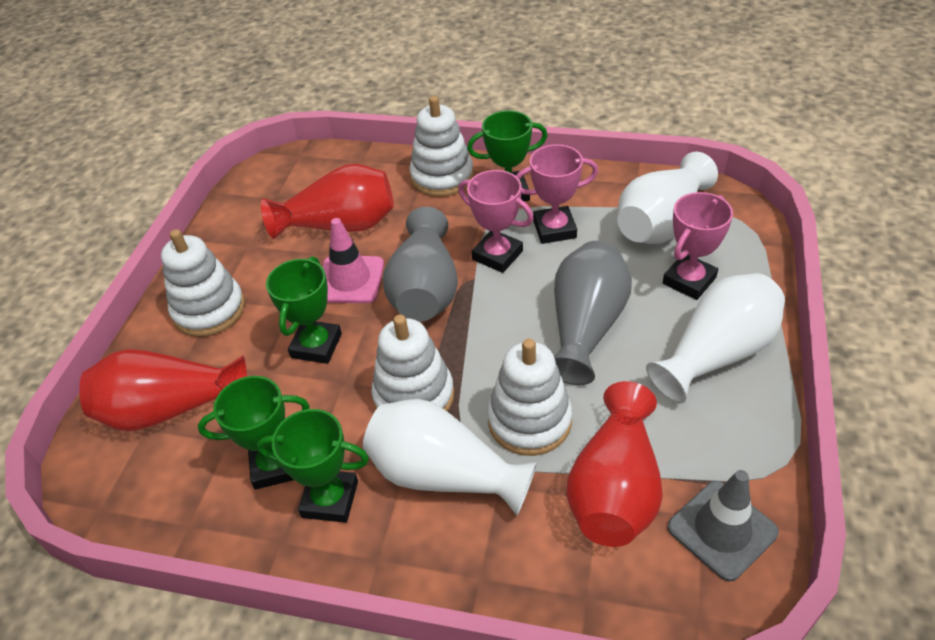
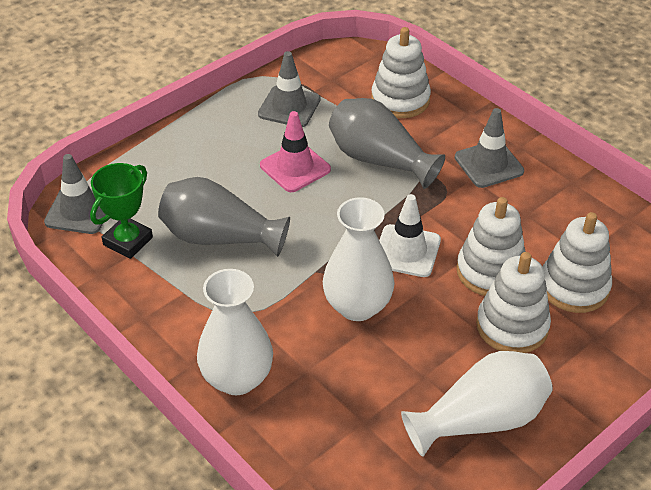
green trophy: [198,376,310,489] [257,409,369,523] [266,256,342,364] [467,110,548,202] = 4 -> [90,163,153,259] = 1
grey traffic cone: [668,470,779,582] = 1 -> [44,154,106,234] [258,51,321,127] [455,108,524,188] = 3
pink trophy: [458,170,534,273] [516,144,598,244] [663,192,733,300] = 3 -> none = 0
red vase: [79,349,247,431] [261,164,394,239] [567,381,663,547] = 3 -> none = 0
white traffic cone: none = 0 -> [379,194,441,277] = 1

